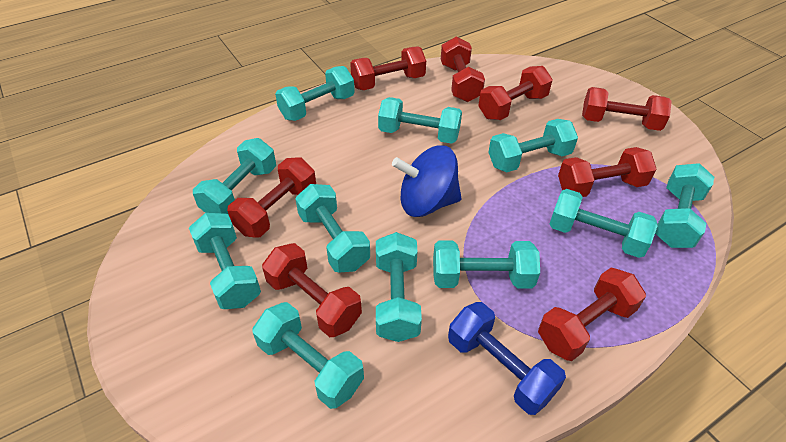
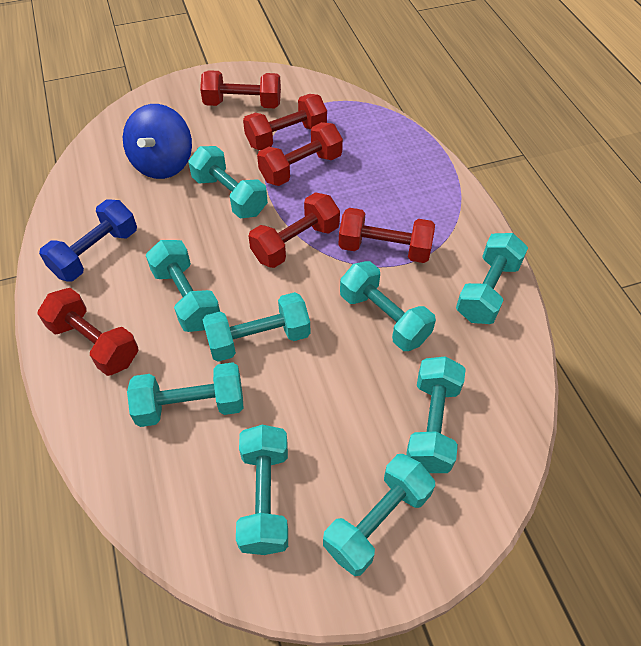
red dumbbell: [227,157,316,238] [262,243,362,337] [350,47,426,90] [441,36,485,102] [478,66,553,120] [538,268,646,361] [558,147,656,197] [582,87,672,131] = 8 -> [38,288,139,376] [200,70,281,108] [243,94,327,150] [249,192,340,268] [257,122,343,186] [338,208,435,263] = 6
turquoise dumbbell: [189,213,261,309] [193,138,276,215] [252,302,364,409] [275,66,355,121] [295,184,370,272] [376,232,422,342] [378,97,462,144] [433,241,540,289] [488,119,578,172] [550,189,658,258] [655,163,714,248] = 11 -> [127,362,244,427] [146,240,220,332] [188,146,268,218] [203,292,310,362] [236,425,288,555] [323,454,435,576] [340,261,436,351] [406,356,466,473] [456,233,528,324] = 9

